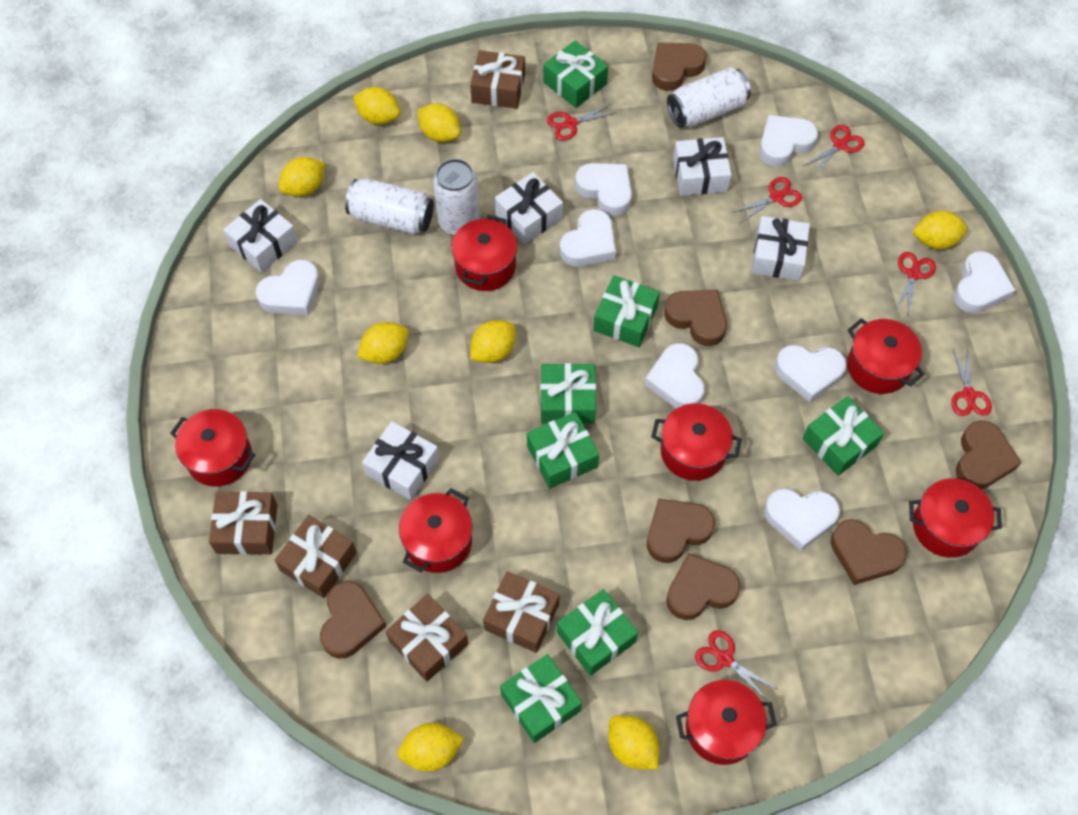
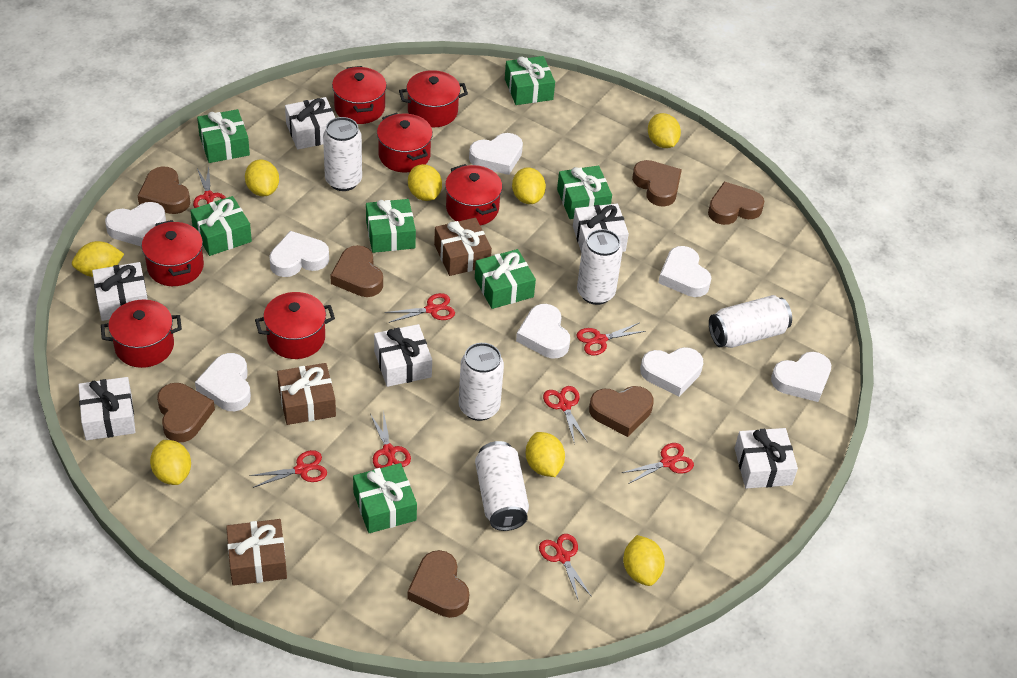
brown gift: [209,491,278,555] [275,515,357,598] [385,594,468,682] [470,50,525,109] [483,571,560,653] = 5 -> [226,519,287,586] [277,363,336,425] [434,218,492,276] = 3
red scissors: [547,104,617,141] [695,630,777,702] [734,177,802,222] [804,125,864,175] [895,252,936,314] [951,348,992,416] = 6 -> [193,166,226,208] [250,450,327,488] [370,410,411,468] [385,293,455,323] [539,534,592,601] [543,386,587,444] [577,322,646,355] [621,443,694,484] = 8
white can: [345,178,434,235] [433,159,480,236] [667,67,751,128] = 3 -> [323,117,362,191] [459,343,504,421] [475,441,529,531] [577,229,623,305] [709,295,792,348] = 5
white gift: [223,199,298,272] [362,421,439,500] [494,172,563,244] [673,137,732,196] [751,216,810,281] = 5 -> [78,377,135,440] [92,262,148,321] [285,97,335,150] [374,324,432,387] [573,204,629,253] [734,428,798,489] = 6

